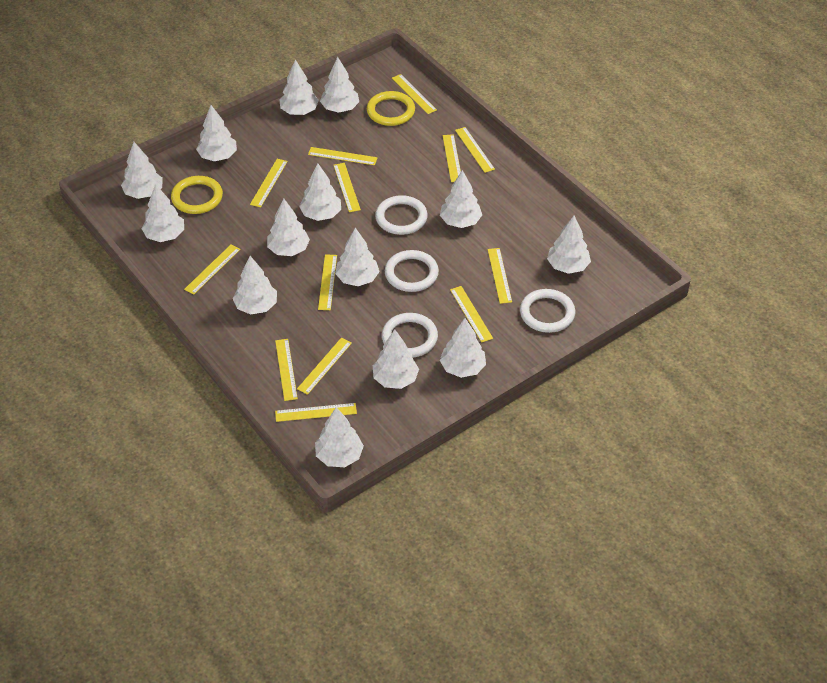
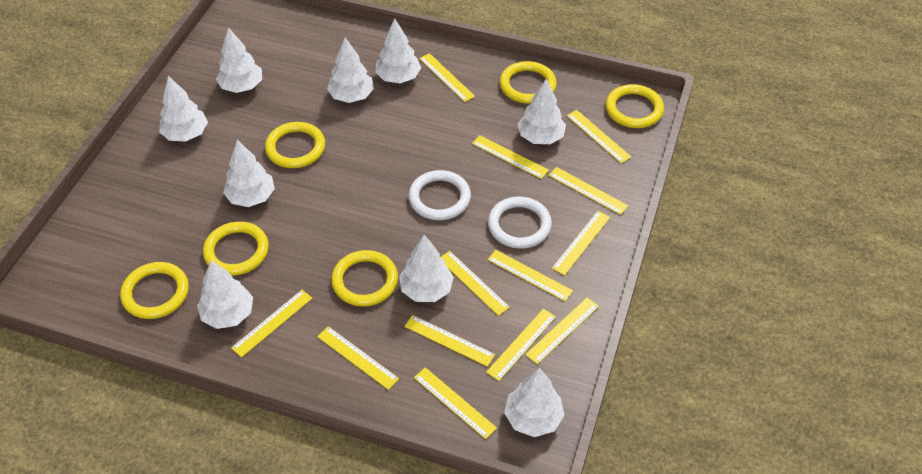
white ring: [375,195,428,235] [382,313,438,358] [385,250,439,292] [520,289,575,333] = 4 -> [408,170,471,220] [488,196,552,249] = 2
white tree: [121,142,163,199] [142,184,184,242] [196,105,237,161] [233,256,277,314] [267,199,310,256] [279,60,319,115] [299,163,341,221] [315,407,364,467] [320,57,359,113] [335,228,379,286] [373,329,419,389] [440,170,482,228] [440,318,486,378] [547,216,591,274] = 14 -> [159,76,208,142] [197,260,253,329] [216,27,262,93] [223,140,275,207] [327,38,374,103] [375,19,421,83] [399,235,454,302] [504,368,565,437] [518,79,566,144] = 9
yellow ring: [171,176,223,214] [367,91,415,126] = 2 -> [120,262,189,319] [203,222,269,275] [265,122,325,168] [331,250,398,306] [500,61,557,104] [606,84,664,128] = 6

